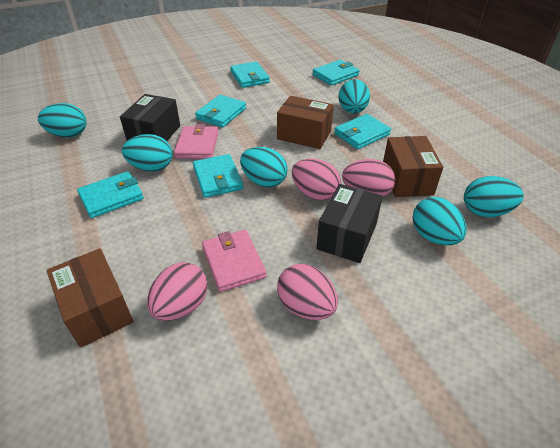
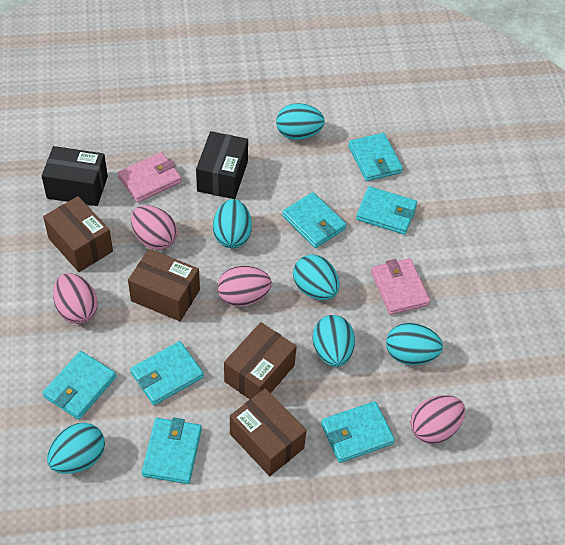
brown box: [47,248,134,348] [277,96,334,149] [383,136,443,197] = 3 -> [43,196,113,272] [128,249,200,321] [224,322,297,399] [230,388,307,476] = 4
turquoise wallet: [77,171,144,218] [193,154,243,198] [195,95,246,128] [230,61,270,88] [312,60,360,86] [334,114,391,149] = 6 -> [43,351,116,420] [130,341,204,405] [142,418,202,484] [282,192,347,248] [321,401,395,463] [348,133,403,181] [356,186,417,235] = 7

